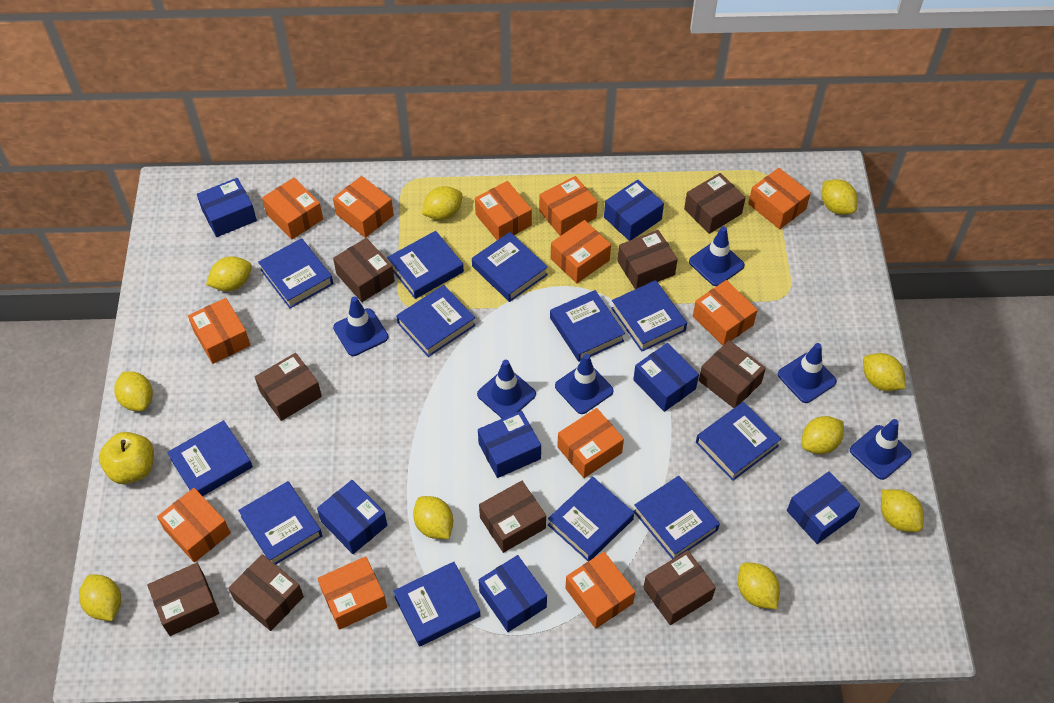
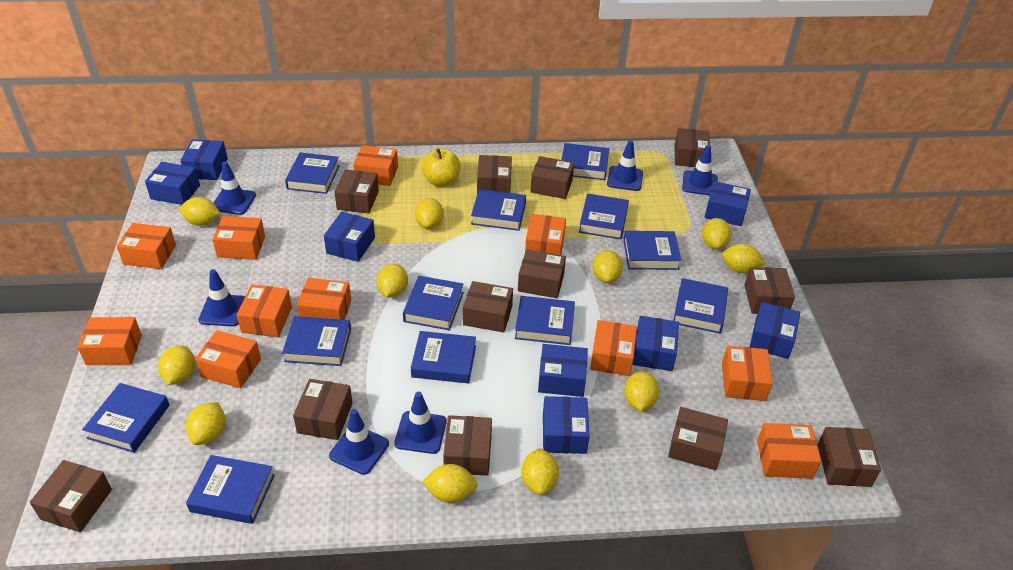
blue box: [197,178,257,237] [317,480,387,554] [478,411,541,478] [479,555,547,632] [604,180,664,241] [633,343,699,412] [787,471,860,544] = 7 -> [145,162,200,205] [180,139,228,180] [324,212,375,262] [538,344,588,397] [543,396,590,454] [633,316,679,371] [705,181,751,226] [750,302,800,359] = 8
brown box: [147,563,219,636] [228,554,304,631] [255,353,322,421] [333,238,395,302] [479,481,546,553] [617,230,678,289] [643,550,716,625] [684,173,746,234] [699,340,766,408] = 9 -> [30,460,112,532] [293,379,353,440] [334,169,379,214] [443,415,492,476] [463,281,513,333] [477,155,512,194] [518,249,566,298] [530,156,574,199] [668,407,728,470] [674,128,710,167] [745,267,795,314] [818,427,881,487] = 12
orange box: [157,488,231,563] [188,298,251,364] [262,178,323,240] [318,556,387,630] [333,176,394,238] [475,181,532,240] [539,176,598,236] [551,220,611,283] [557,408,624,478] [565,552,635,629] [693,280,758,346] [748,168,811,229] = 12 -> [78,317,142,365] [117,223,176,269] [195,330,261,388] [212,216,265,260] [237,285,292,337] [297,278,351,320] [353,145,398,186] [525,214,566,255] [590,320,637,376] [722,346,773,401] [757,423,821,479] = 11
yellow lemon: [79,574,121,621] [114,371,153,411] [206,256,252,291] [413,496,453,539] [422,186,463,220] [738,562,780,609] [802,416,844,454] [822,179,858,215] [863,353,906,391] [881,489,924,532] = 10 -> [158,345,195,385] [180,197,221,226] [186,402,225,445] [377,264,408,298] [415,198,444,229] [422,464,477,503] [521,448,559,495] [592,250,623,283] [624,371,659,411] [702,218,732,249] [722,244,765,273] = 11

